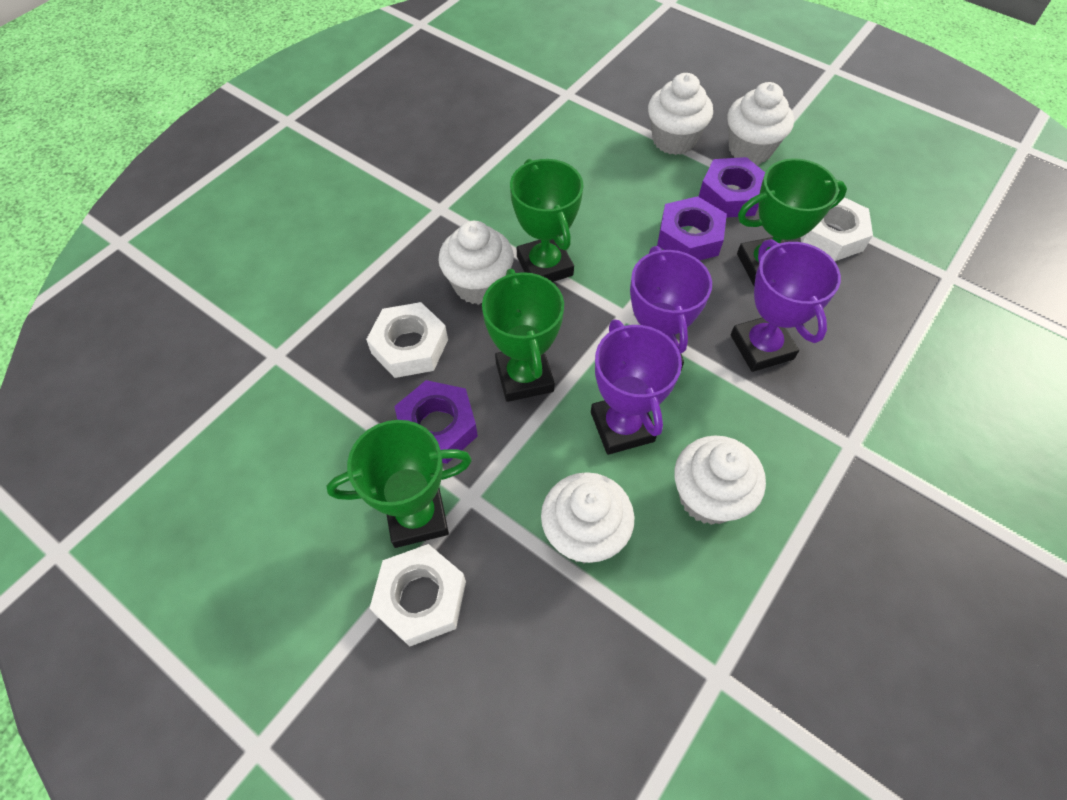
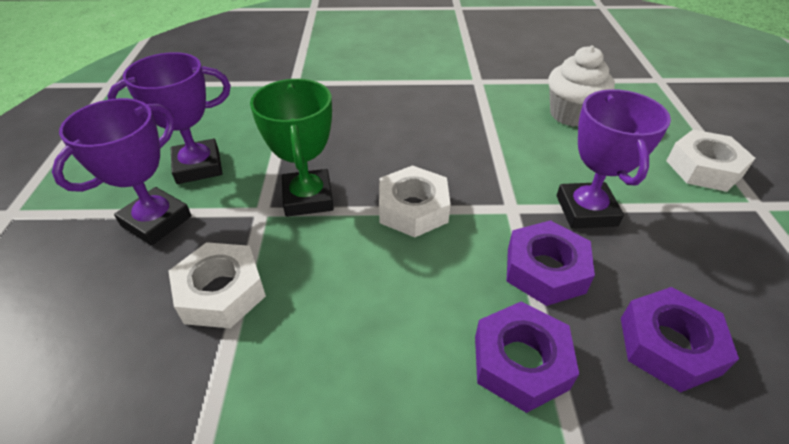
green trophy: [327,420,472,548] [482,269,564,402] [510,159,584,282] [737,158,847,286] = 4 -> [250,79,334,217] = 1
white cupcake: [438,221,514,305] [541,472,635,563] [648,73,713,155] [674,436,766,525] [727,82,794,164] = 5 -> [548,46,615,126] = 1

